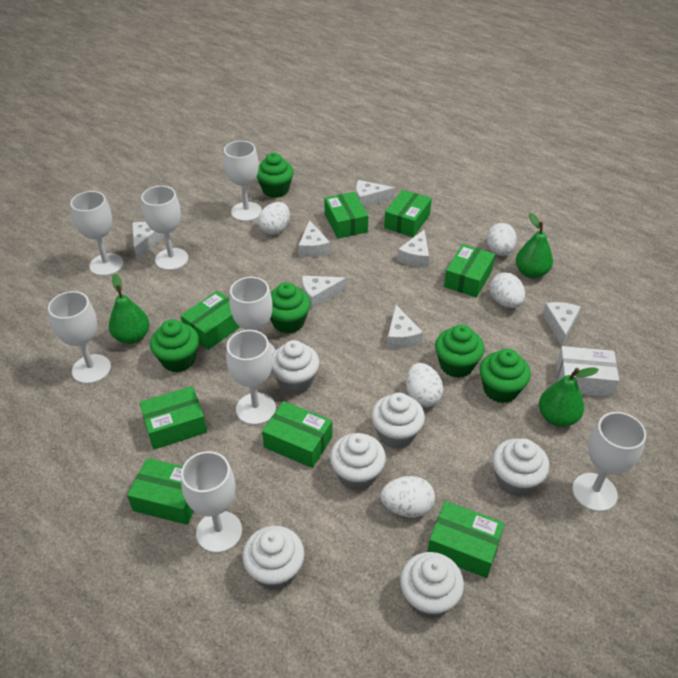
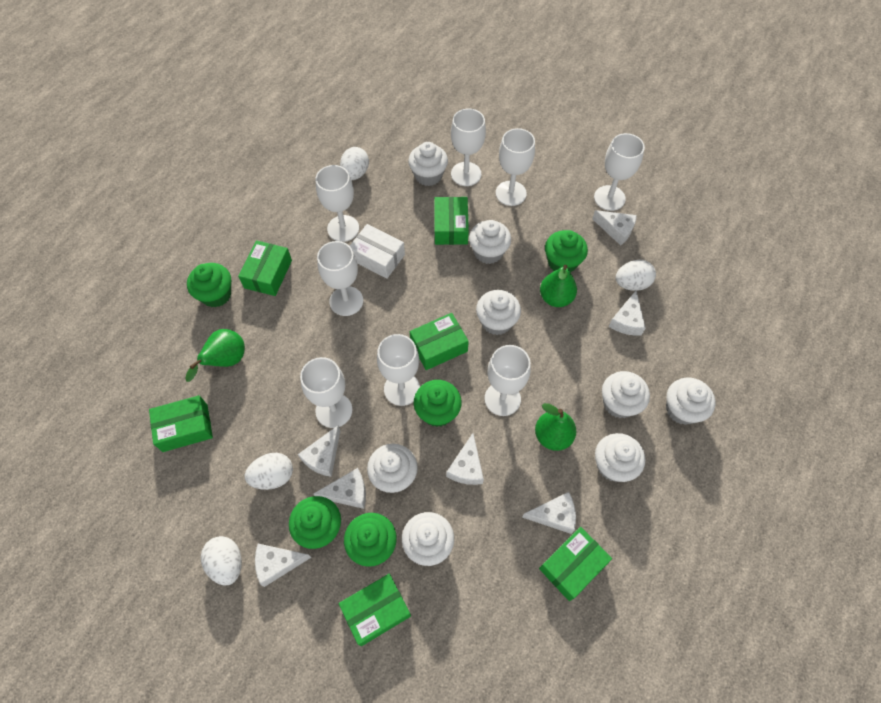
green box: [127,458,194,525] [139,386,207,449] [180,291,240,350] [262,401,332,468] [324,192,368,238] [384,190,432,237] [427,501,505,578] [444,244,495,298] = 8 -> [149,395,213,452] [238,240,292,296] [339,574,411,646] [410,313,469,370] [434,197,469,245] [539,527,612,601] = 6
white cupcake: [242,526,305,590] [271,340,319,394] [330,433,386,491] [371,393,425,449] [400,552,464,619] [492,438,550,496] = 6 -> [367,444,418,493] [402,512,454,566] [408,142,448,186] [469,220,511,264] [476,290,521,335] [595,433,645,482] [602,371,650,418] [666,378,716,425] = 8
white egg: [258,202,290,235] [380,476,435,517] [406,363,443,407] [486,223,517,256] [490,273,525,308] = 5 -> [201,536,242,585] [245,453,293,490] [340,147,369,180] [616,260,656,291] = 4

